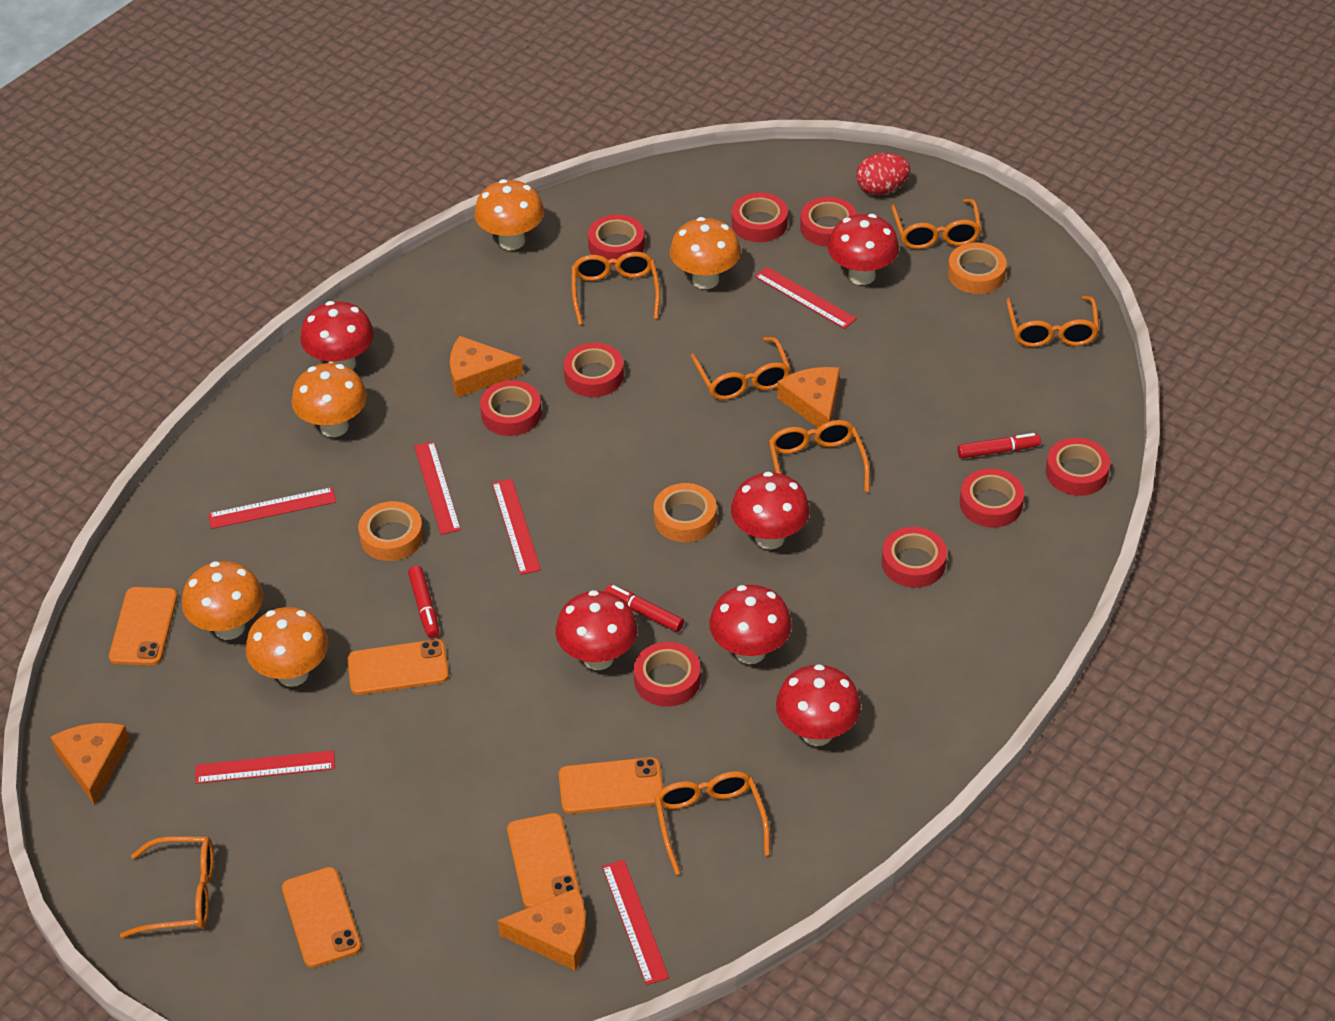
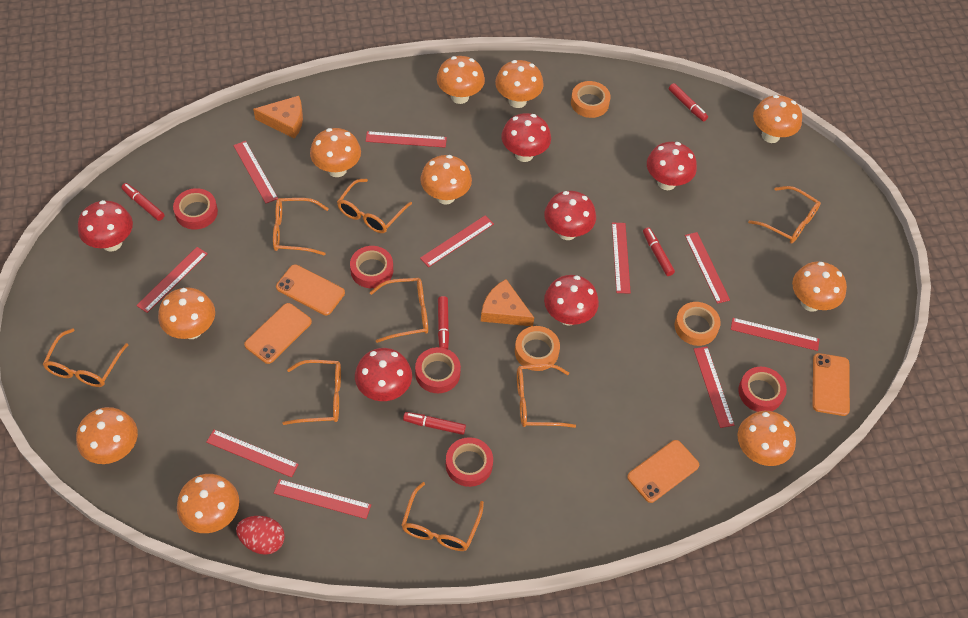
orange cheese: [50,723,130,805] [450,336,523,398] [498,887,587,971] [777,367,840,428] = 4 -> [253,96,303,139] [481,279,534,326] = 2
orange glasses: [120,836,214,938] [572,252,660,325] [655,771,770,875] [691,337,791,400] [769,420,870,492] [891,199,982,249] [1006,296,1099,347] = 7 -> [43,328,128,387] [273,198,329,255] [282,360,341,425] [337,179,412,233] [370,278,428,343] [402,482,484,551] [517,364,576,428] [748,186,821,244] = 8
orange mushroom: [182,561,263,640] [246,607,329,687] [292,363,367,437] [474,179,544,250] [670,217,741,289] = 5 -> [76,407,138,464] [158,287,215,339] [177,474,239,533] [310,128,361,177] [420,155,472,205] [437,56,485,104] [495,60,544,108] [738,411,796,466] [753,95,802,143] [792,262,847,312] = 10
orange phone: [109,587,178,665] [282,867,361,968] [347,639,449,695] [507,813,580,908] [559,757,663,814] = 5 -> [244,303,312,364] [276,264,345,315] [627,440,699,503] [813,353,850,416] = 4
red marker: [408,566,439,638] [605,584,684,632] [957,433,1041,459] = 3 -> [121,183,165,221] [403,412,466,435] [438,296,449,349] [643,227,675,276] [668,83,708,122] = 5
red ruler: [195,750,335,784] [208,487,336,529] [414,441,461,535] [492,479,541,575] [602,860,669,985] [755,267,857,329] = 6 -> [136,247,208,313] [206,429,299,477] [233,141,278,203] [274,479,371,519] [366,131,447,148] [420,215,494,267] [612,223,631,294] [685,232,730,304] [694,347,735,428] [731,318,819,351] = 10
red tape: [480,380,542,436] [564,343,624,397] [588,214,645,265] [634,642,701,707] [732,193,788,242] [800,197,857,247] [882,527,947,588] [960,468,1024,527] [1046,438,1110,496] = 9 -> [173,188,218,229] [350,246,393,288] [415,347,461,393] [446,437,493,487] [738,367,787,412] = 5

